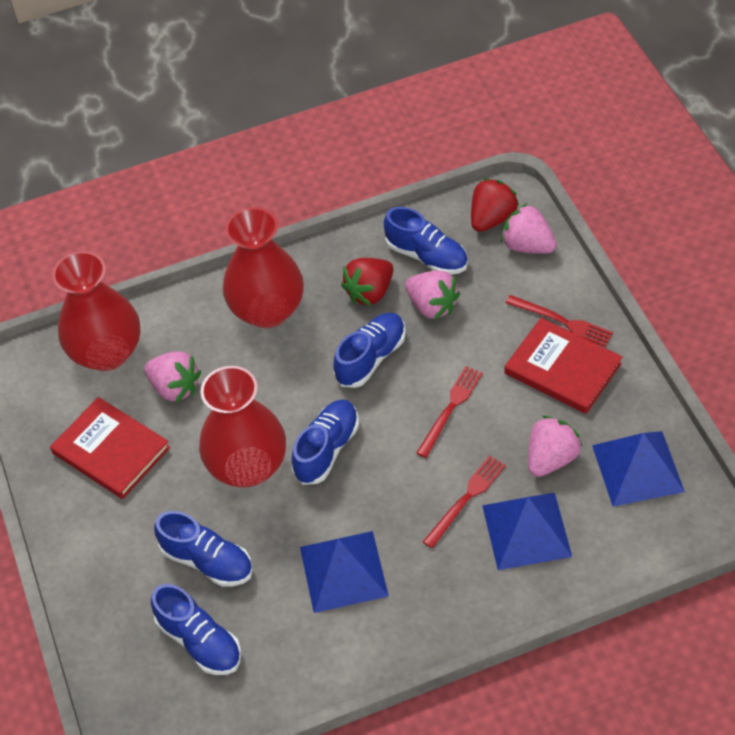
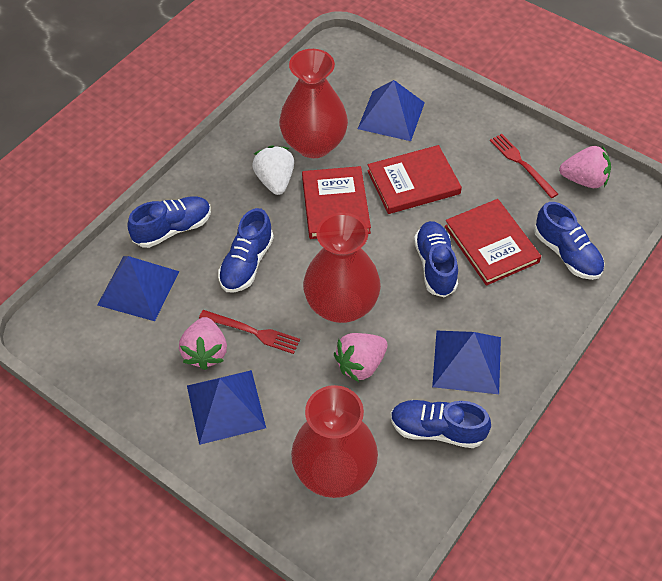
blue pyramid: [300,531,389,613] [482,493,572,570] [592,431,685,507] = 3 -> [97,256,179,321] [187,370,266,445] [358,80,425,141] [432,331,501,394] = 4
pink strawberry: [144,352,201,403] [405,270,460,320] [501,203,557,254] [528,416,583,477] = 4 -> [179,317,227,370] [334,333,388,382] [559,146,611,188] = 3
red book: [50,397,170,499] [504,318,622,414] = 2 -> [302,166,371,239] [367,145,462,214] [445,199,541,286] = 3
red fork: [416,366,483,458] [423,455,506,548] [506,295,613,347] = 3 -> [199,310,300,354] [490,134,558,198] = 2
red strawberry: [341,258,393,306] [471,178,519,232] = 2 -> none = 0
white strawberry: none = 0 -> [252,145,294,195] = 1

